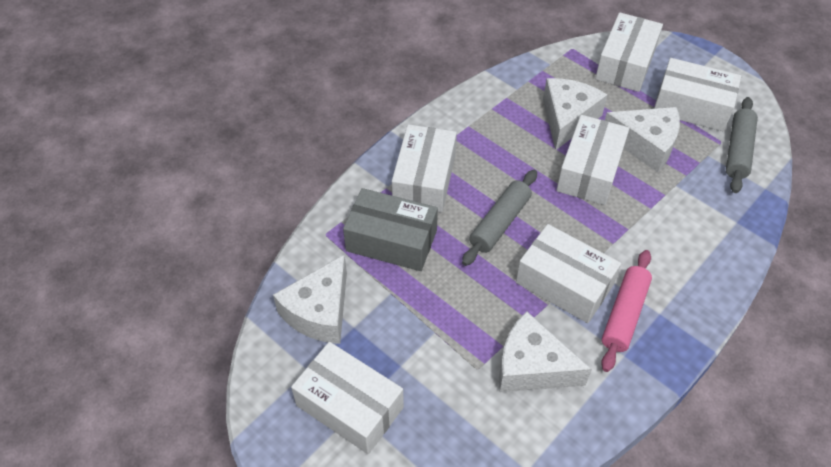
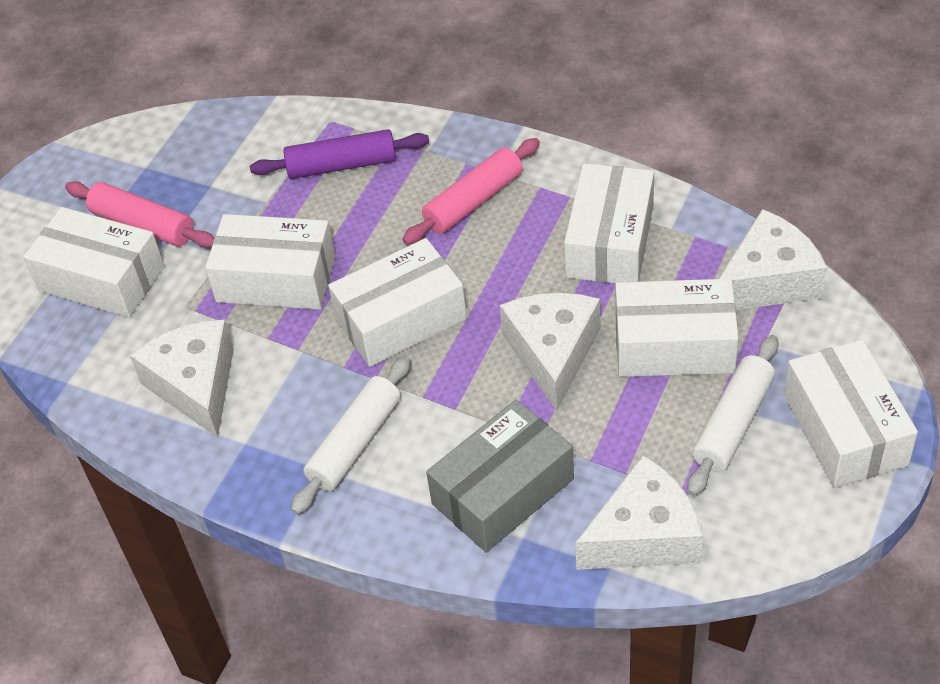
grey rolling pin: [462,170,537,266] [726,97,758,193] = 2 -> none = 0
pink rolling pin: [601,250,652,372] = 1 -> [65,181,214,248] [402,138,540,245] = 2
purple rolling pin: none = 0 -> [250,129,429,179] = 1
white rolling pin: none = 0 -> [291,356,411,515] [687,335,778,496] = 2

